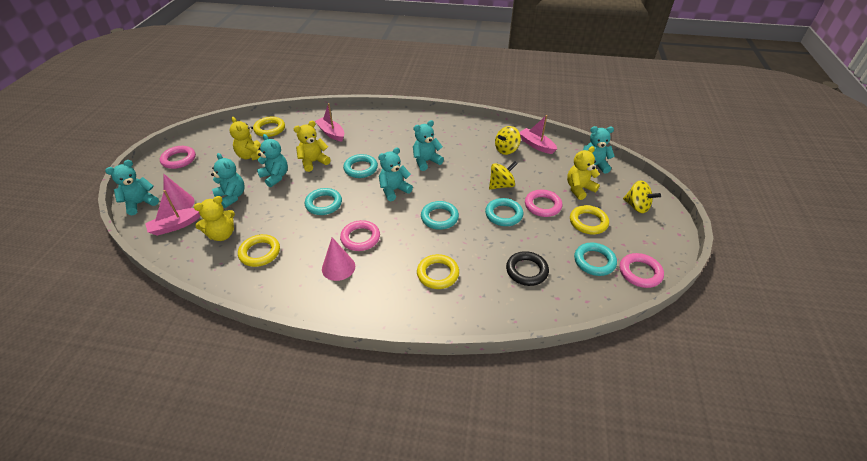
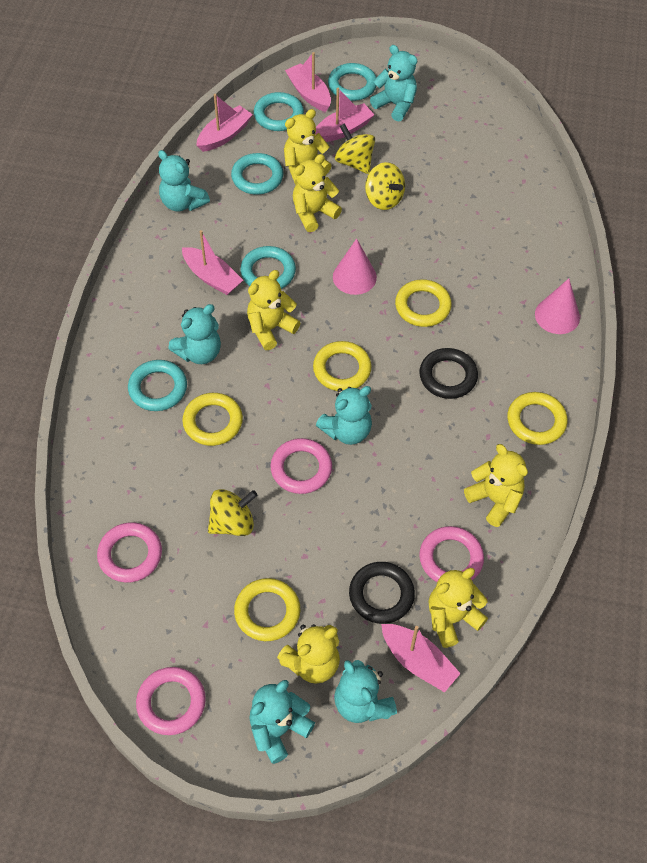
black ring: [506,251,549,286] = 1 -> [349,562,415,624] [419,348,478,399] = 2
pink boat: [145,190,200,236] [315,103,344,142] [519,115,557,154] = 3 -> [182,230,243,295] [196,94,253,152] [285,52,331,112] [315,88,375,142] [381,624,461,693] = 5
yellow ring: [238,234,280,267] [253,117,285,137] [417,254,459,289] [570,205,609,234] = 4 -> [182,393,243,446] [234,578,300,641] [313,341,371,391] [395,279,452,327] [507,392,568,445] = 5
yellow teddy bear: [194,196,235,241] [229,117,261,160] [294,121,331,172] [567,146,600,200] = 4 -> [247,270,301,350] [277,624,340,684] [284,109,332,185] [293,154,342,232] [428,568,488,648] [464,444,528,527] = 6

